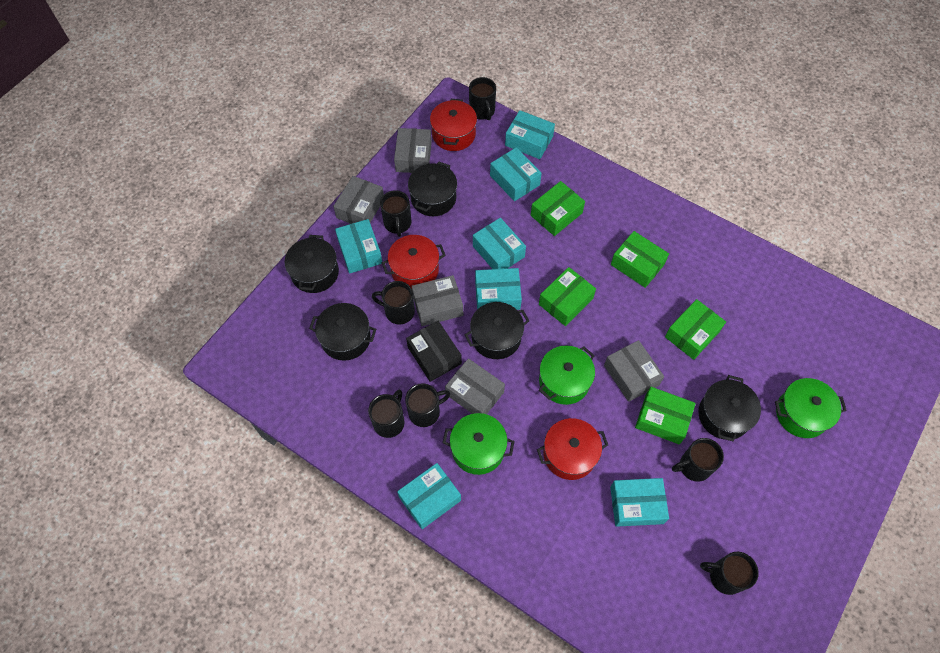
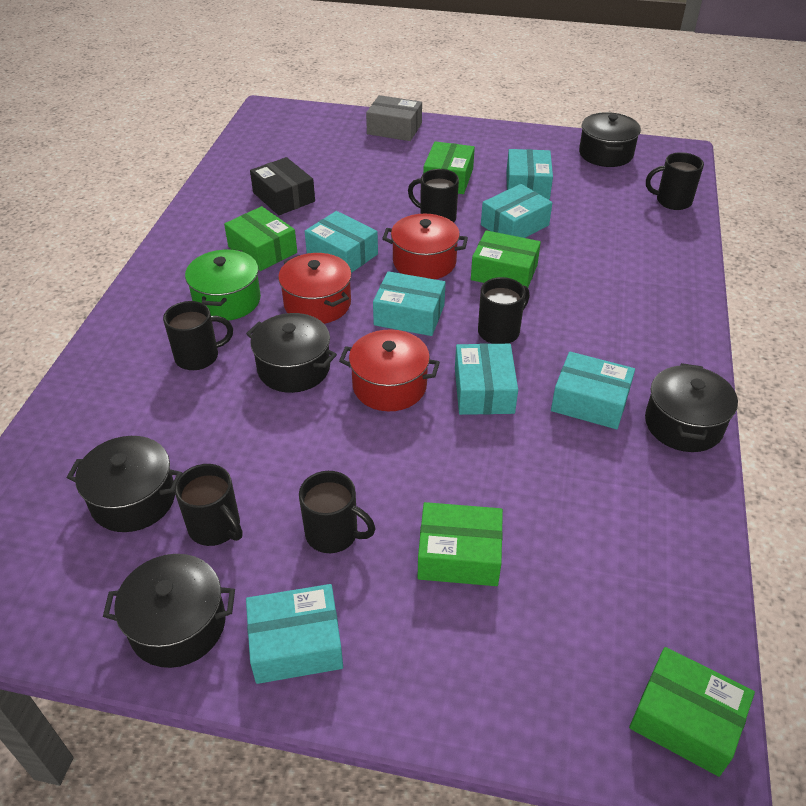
black mug: [368,390,405,438] [372,281,415,324] [380,190,411,237] [405,383,450,427] [469,77,496,120] [672,438,724,482] [700,552,759,595] = 7 -> [163,301,233,370] [175,464,242,546] [299,471,376,553] [408,169,459,223] [478,277,530,344] [646,152,704,210] = 6
green pot: [443,413,514,475] [539,346,595,405] [775,378,847,438] = 3 -> [185,249,261,321] = 1
grey box: [333,176,384,224] [394,128,432,173] [411,275,463,326] [445,358,505,414] [604,340,664,402] = 5 -> [366,95,422,141] = 1

